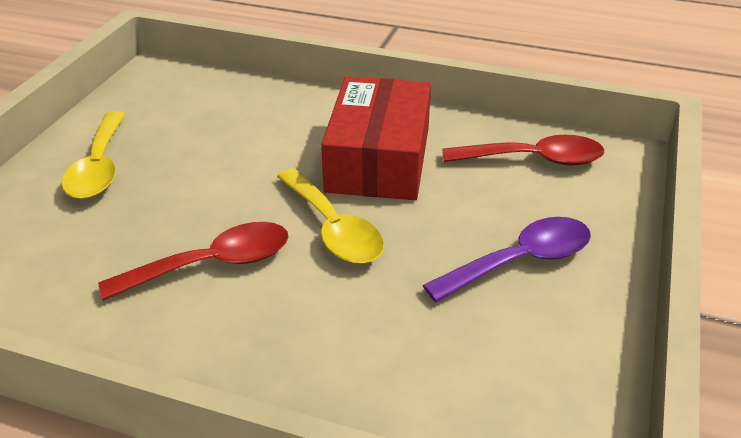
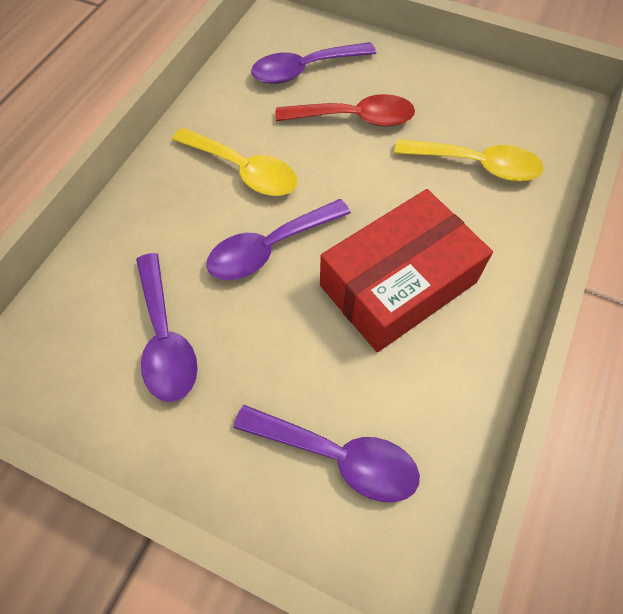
purple spoon: [423,217,591,302] = 1 -> [136,253,198,402] [206,199,351,280] [233,405,420,502] [251,42,376,84] = 4
red spoon: [98,222,289,300] [442,135,604,166] = 2 -> [275,94,415,127] = 1

